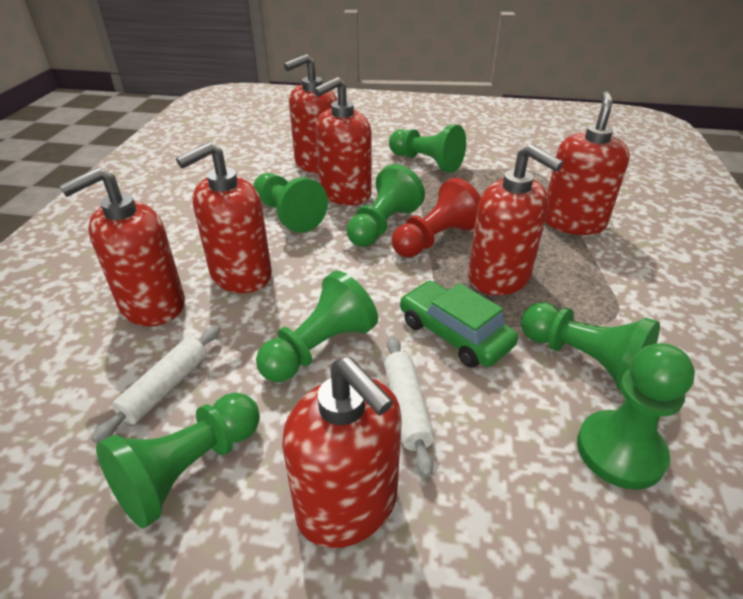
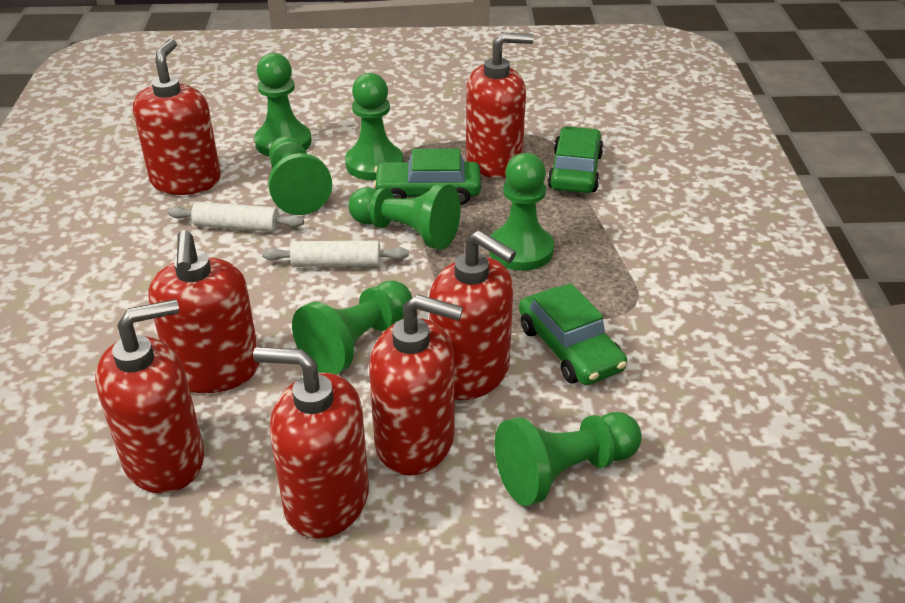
green car: [400,281,518,368] = 1 -> [373,149,481,205] [519,283,627,385] [548,126,604,193] = 3
red pawn: [391,178,481,257] = 1 -> none = 0

